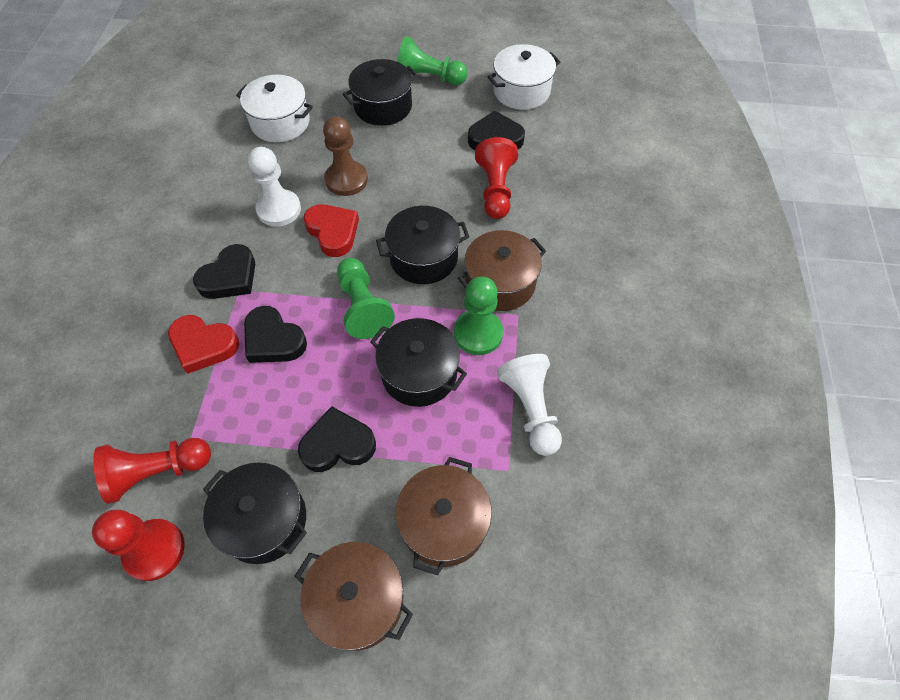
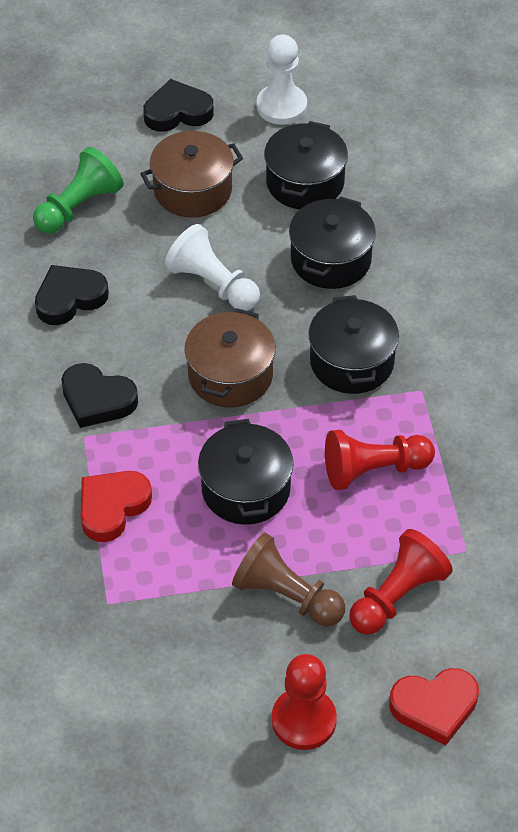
black heart: [193,244,255,299] [244,306,307,363] [298,406,376,472] [468,111,525,150] = 4 -> [35,265,109,325] [61,363,138,428] [143,79,214,132] = 3
brown pot: [295,542,413,651] [396,457,492,575] [458,230,546,311] = 3 -> [140,131,243,218] [185,308,276,407] = 2
green pawn: [337,258,395,339] [397,36,467,85] [454,277,503,355] = 3 -> [33,147,123,234] = 1
white pot: [236,75,313,142] [487,44,560,110] = 2 -> none = 0

